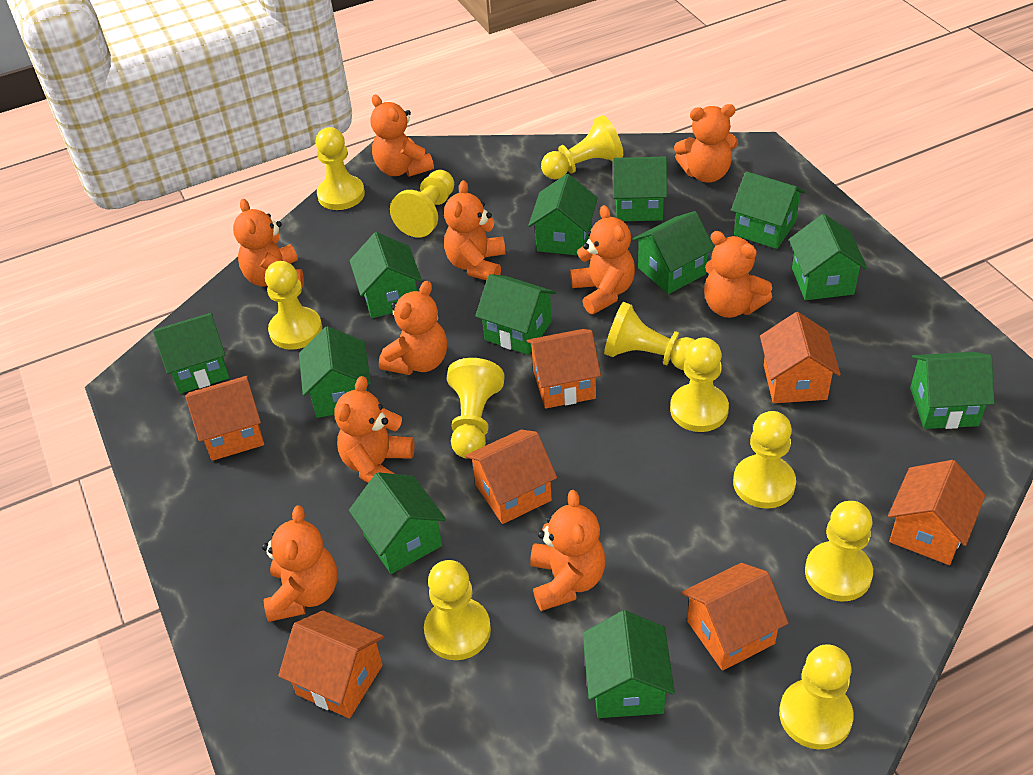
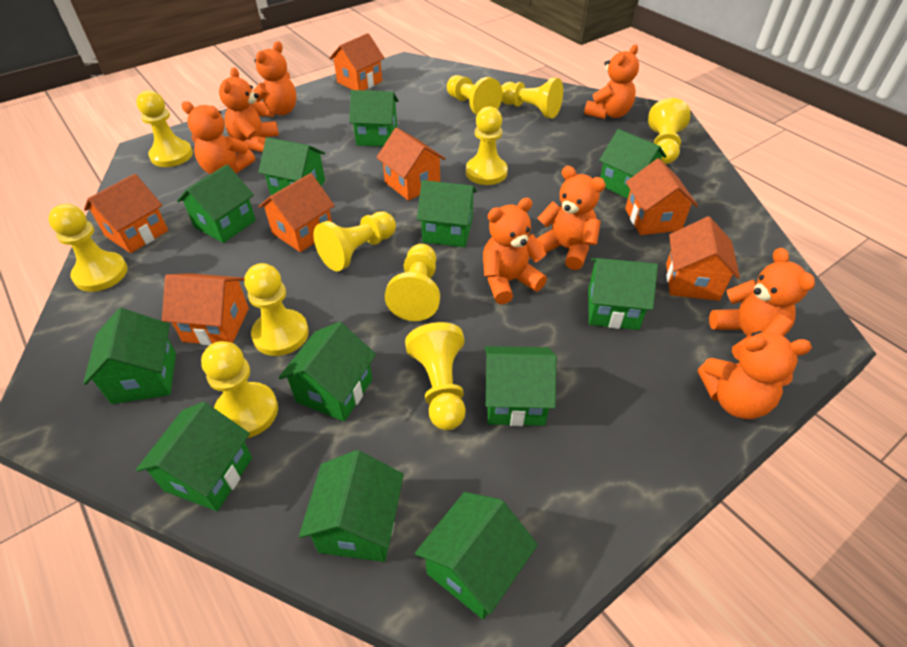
orange teddy bear: [233,199,304,287] [262,506,337,622] [335,376,415,483] [370,95,434,177] [379,281,447,375] [444,180,505,280] [530,490,605,611] [570,205,635,314] [674,104,738,183] [704,231,772,318] = 10 -> [181,101,255,174] [219,67,279,152] [253,41,297,117] [483,198,547,304] [536,166,606,270] [584,45,639,119] [698,331,812,419] [709,247,815,361] = 8

